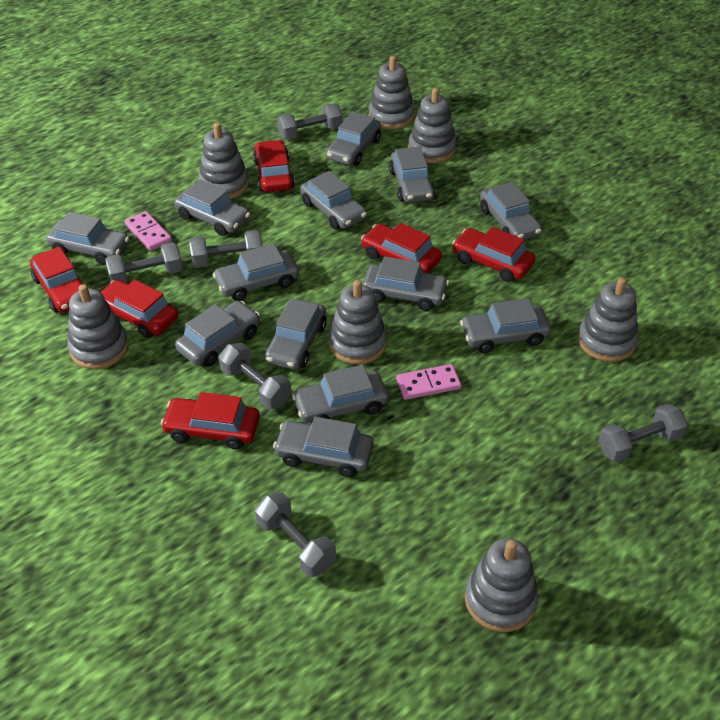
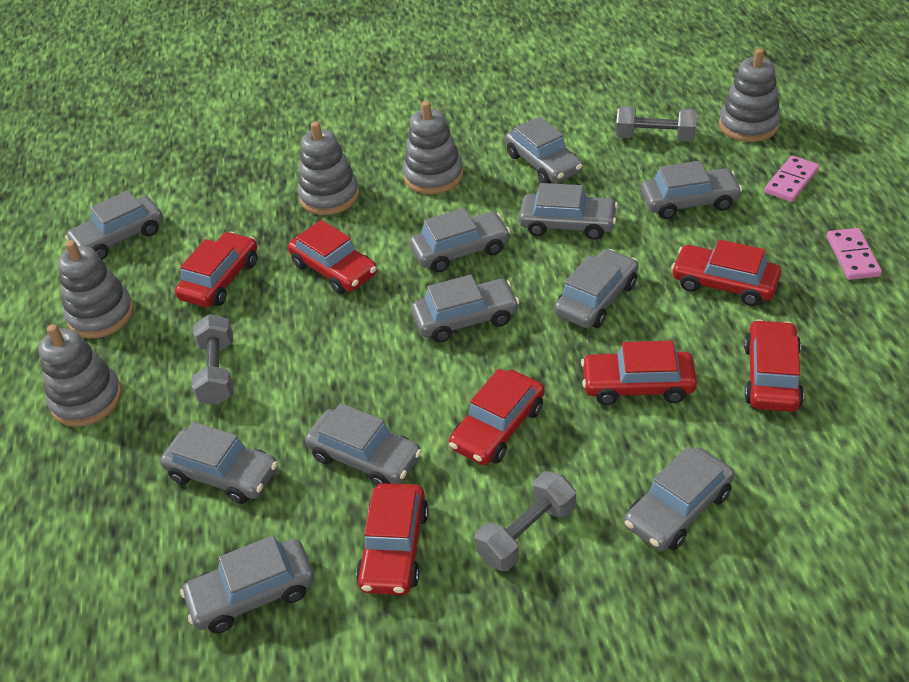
grey car: [46,212,129,265] [174,180,250,236] [175,301,260,367] [213,244,299,301] [265,298,327,370] [273,417,374,477] [292,364,389,423] [300,171,367,230] [326,111,381,166] [363,256,449,311] [389,147,435,203] [460,298,551,353] [480,182,542,240] = 13 -> [65,190,163,260] [160,422,278,504] [180,535,314,633] [305,403,422,486] [410,208,510,273] [411,275,520,343] [505,117,583,183] [519,183,618,240] [554,249,638,328] [624,446,735,551] [641,161,742,219] = 11
grey dumbbell: [105,242,183,283] [189,230,263,268] [218,343,292,409] [255,492,336,577] [277,104,342,140] [598,404,688,463] = 6 -> [191,314,233,405] [474,471,576,571] [616,106,697,141] = 3
grey stacking toy: [67,284,129,369] [198,122,249,199] [329,280,387,364] [369,56,415,129] [408,88,457,163] [465,538,539,632] [578,277,638,362] = 7 -> [39,324,122,427] [58,240,134,338] [298,121,359,215] [403,101,463,194] [719,48,781,142] = 5
red car: [30,247,89,313] [101,279,178,338] [161,392,260,450] [253,140,295,192] [361,223,442,273] [452,227,535,282] = 6 -> [175,231,257,307] [288,220,377,294] [356,483,429,595] [449,369,545,465] [581,341,697,405] [671,239,781,306] [744,319,804,412] = 7

